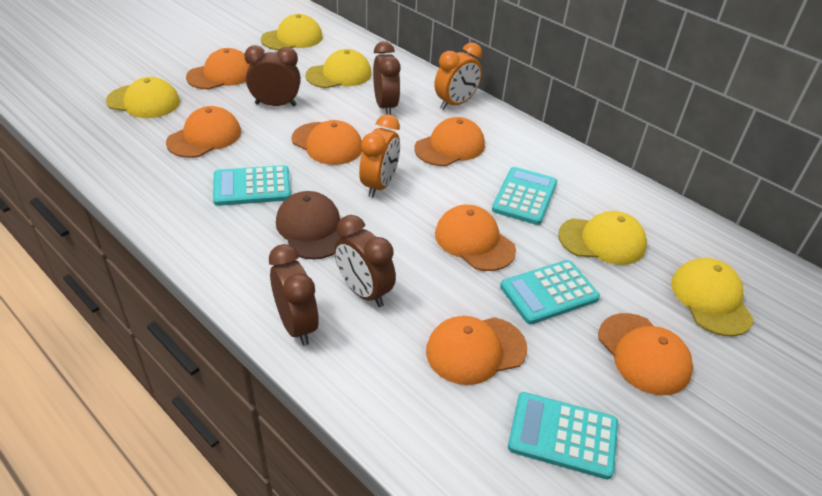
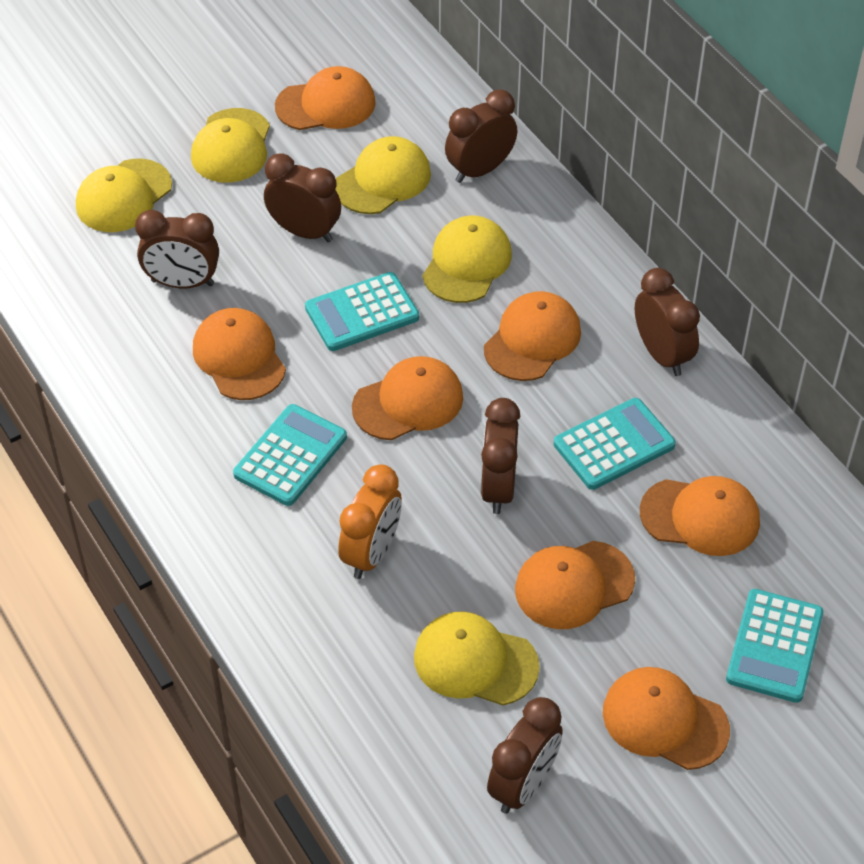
brown cap: [276,191,342,259] = 1 -> none = 0
brown clock: [245,45,301,106] [269,244,319,346] [334,215,396,307] [373,41,401,115] = 4 -> [135,210,219,288] [264,153,341,242] [445,90,517,183] [481,398,521,514] [487,697,563,814] [635,268,700,376] = 6
orange clock: [359,114,400,198] [434,42,482,110] = 2 -> [338,464,402,579] = 1

